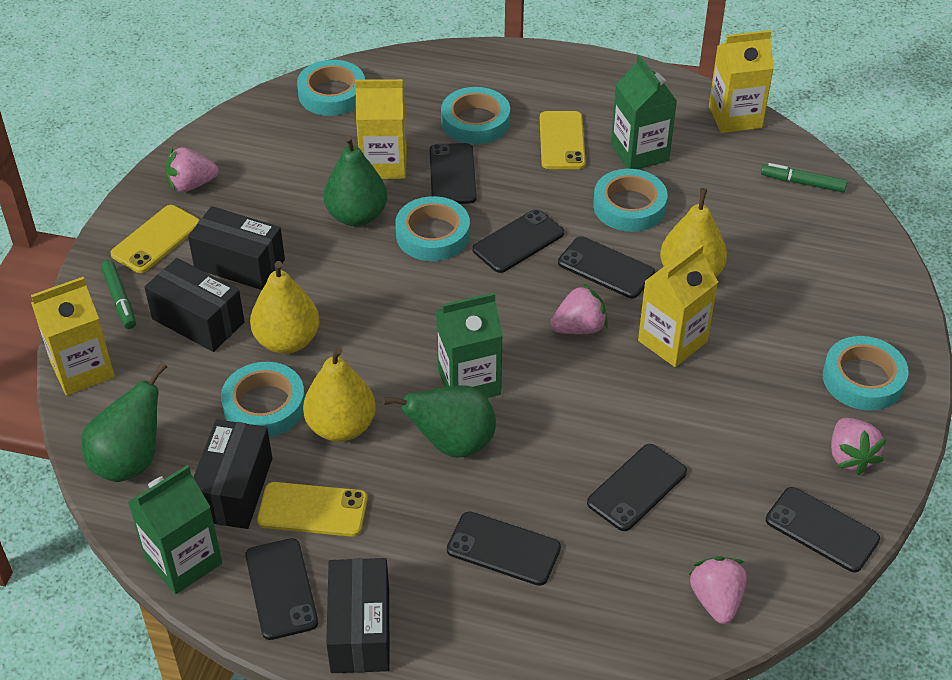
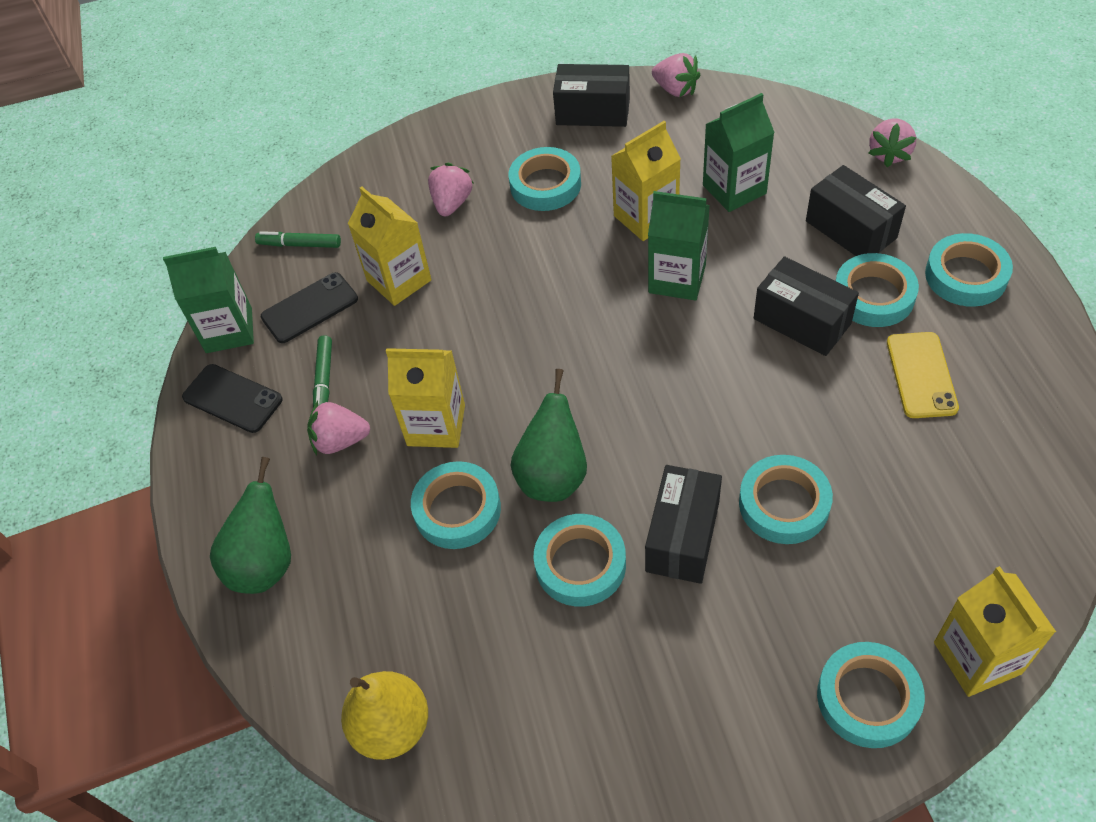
black phone: [245,538,318,640] [430,143,477,204] [447,511,561,586] [472,209,564,273] [558,236,655,299] [587,444,687,531] [766,487,880,572] = 7 -> [182,364,283,433] [261,272,358,343] = 2
green pear: [81,362,167,482] [324,135,387,227] [383,385,496,458] = 3 -> [210,457,291,594] [511,369,587,502] = 2
turquoise tape: [221,362,305,437] [297,60,365,116] [395,196,470,261] [441,87,510,145] [593,169,668,232] [823,336,909,411] = 6 -> [411,461,501,549] [509,147,581,211] [534,514,626,607] [739,455,833,544] [817,642,925,748] [836,253,919,327] [925,233,1013,307] = 7
yellow pear: [250,261,320,354] [303,347,376,442] [660,188,727,277] = 3 -> [341,671,428,760] = 1
yellow phone: [110,205,200,273] [257,482,368,537] [540,111,586,169] = 3 -> [887,332,959,418] = 1

